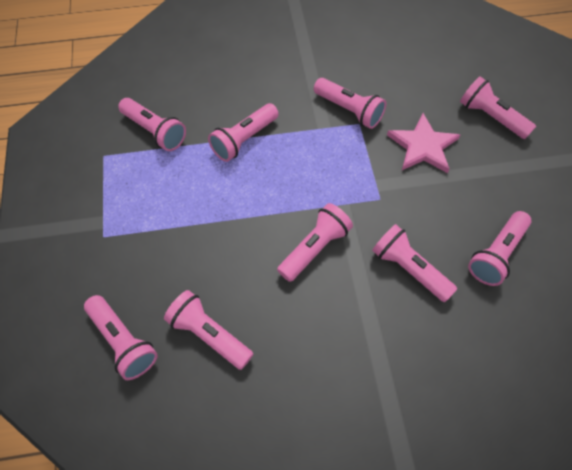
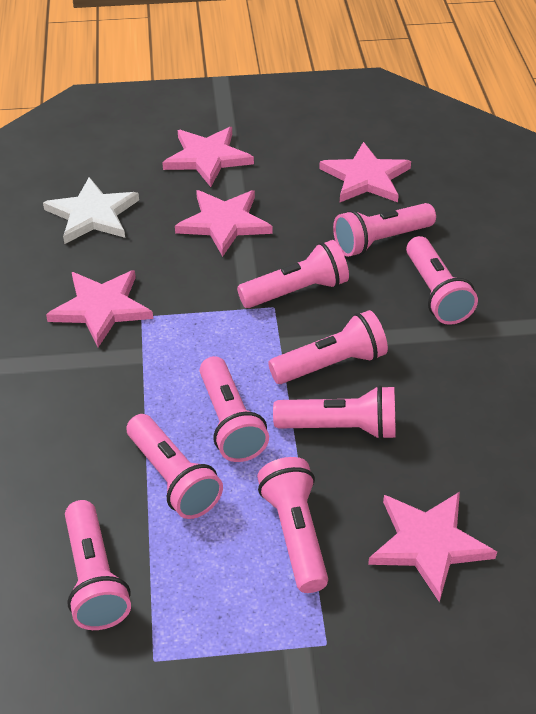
pink star: [387,113,460,173] = 1 -> [46,270,153,347] [162,127,254,187] [175,190,273,257] [319,142,411,202] [368,492,497,602] = 5
white star: none = 0 -> [43,177,139,244] = 1

